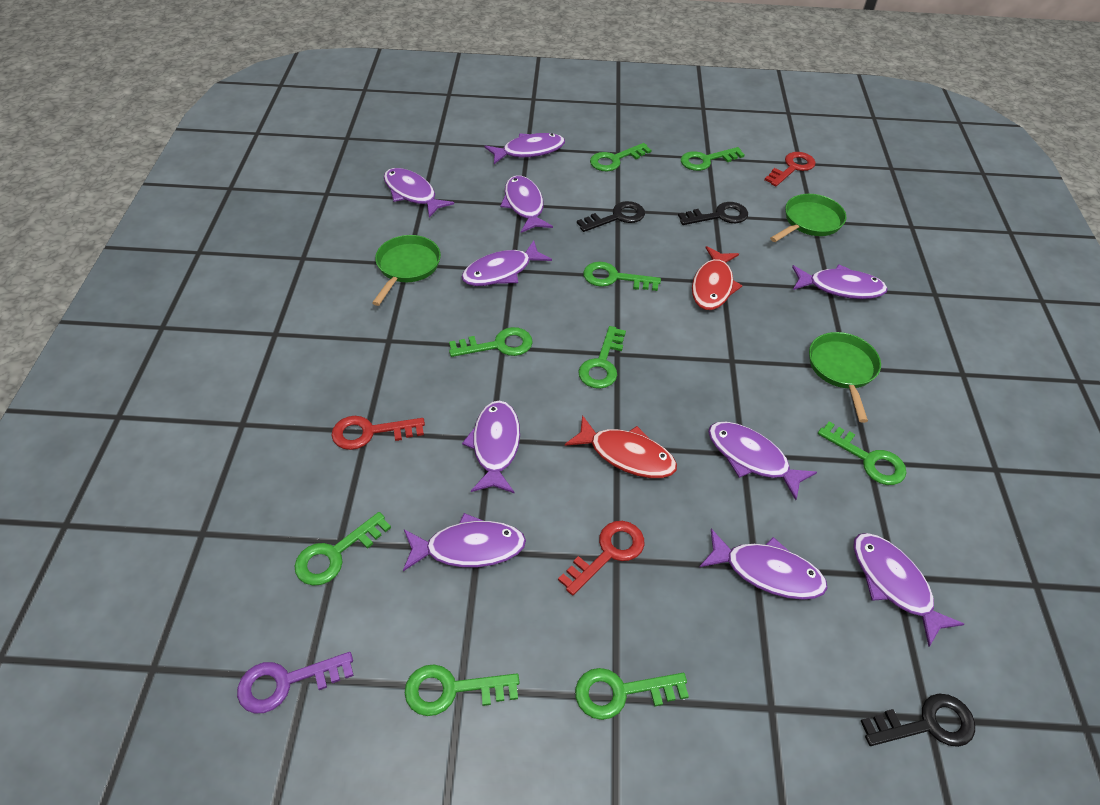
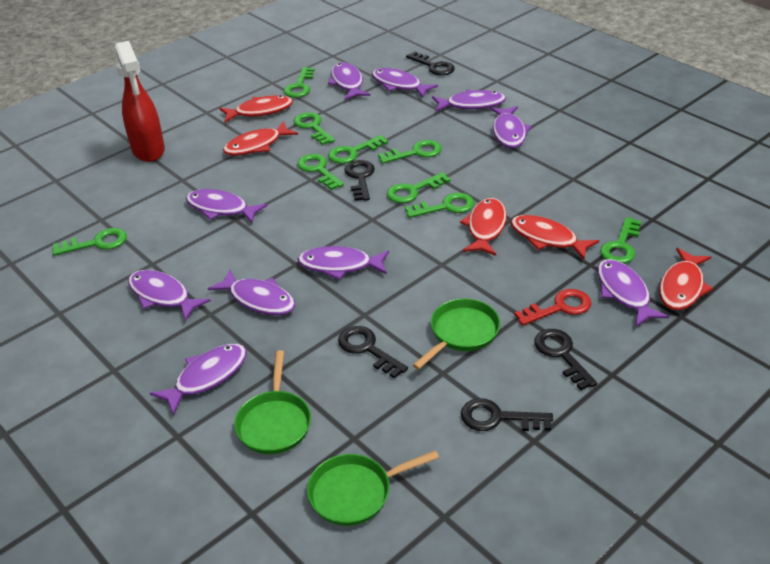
black key: [577,201,645,232] [678,202,748,225] [861,694,975,747] = 3 -> [338,326,408,379] [344,160,375,201] [406,51,455,75] [461,398,553,431] [534,329,597,390] = 5
purple key: [237,652,354,713] = 1 -> none = 0
red fish: [565,415,677,478] [692,246,743,310] = 2 -> [219,95,293,123] [223,121,298,156] [460,198,507,256] [511,215,599,260] [659,248,713,310] = 5
red key: [331,416,425,450] [558,521,644,596] [764,152,816,186] = 3 -> [514,289,591,326] = 1
red spray bottle: none = 0 -> [115,41,165,162] = 1

